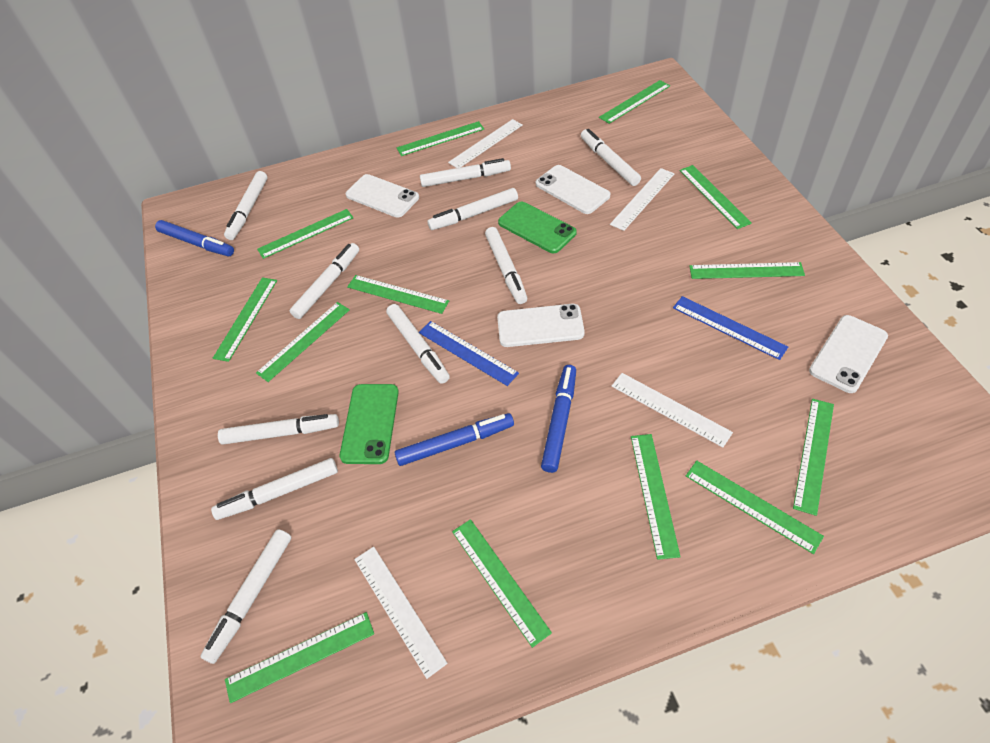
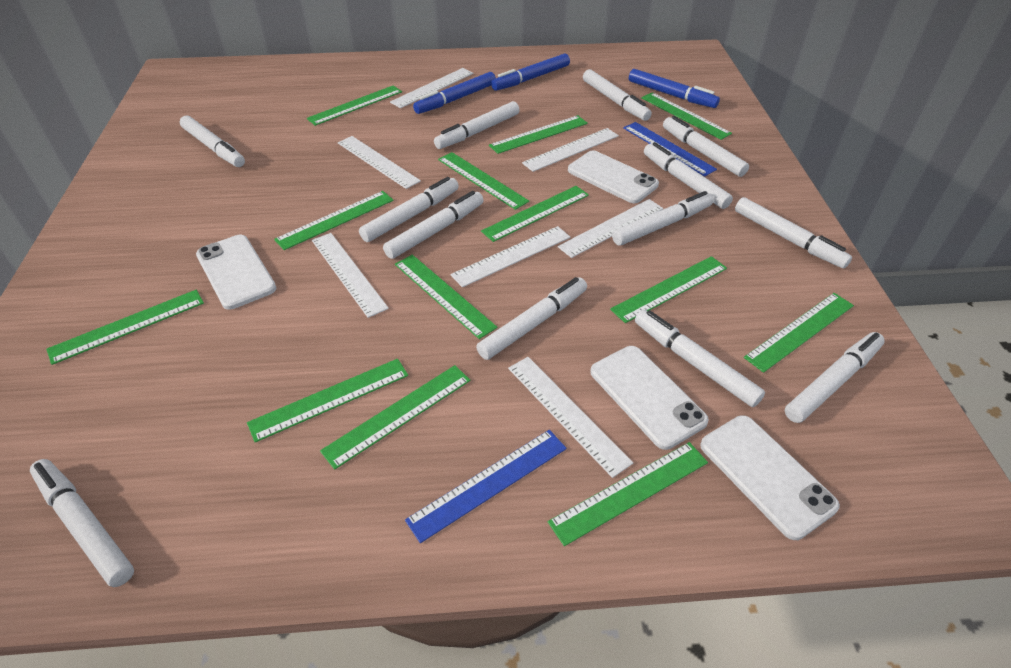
green phone: [340,384,399,464] [498,202,577,253] = 2 -> none = 0
white marker: [200,529,291,664] [211,458,338,520] [218,414,339,445] [224,171,267,240] [290,243,359,319] [386,304,450,384] [420,158,511,187] [427,188,518,230] [485,227,527,304] [581,129,641,186] = 10 -> [30,459,134,587] [180,115,245,167] [359,177,459,242] [383,191,484,259] [434,101,520,149] [476,277,587,360] [583,69,652,121] [612,191,714,246] [635,310,765,407] [644,142,733,209] [663,116,749,177] [735,197,852,268] [785,332,885,423] = 13
white ruler: [354,547,448,679] [448,119,523,168] [610,168,675,231] [612,373,733,448] = 4 -> [312,233,389,318] [338,136,421,189] [390,68,473,108] [451,226,570,287] [508,357,633,478] [522,128,619,172] [558,199,663,258] = 7

